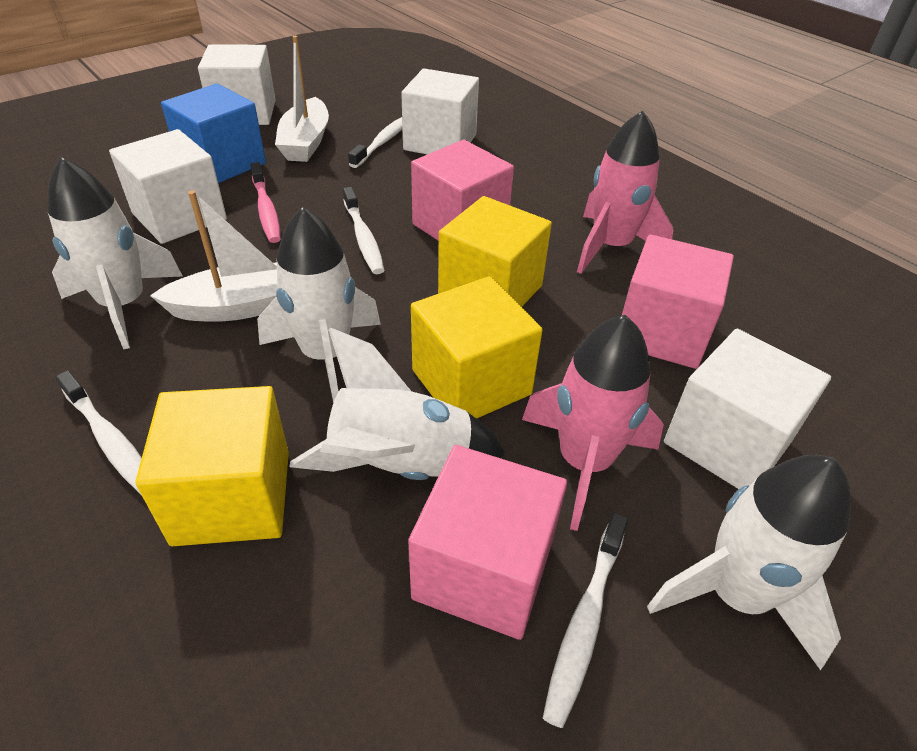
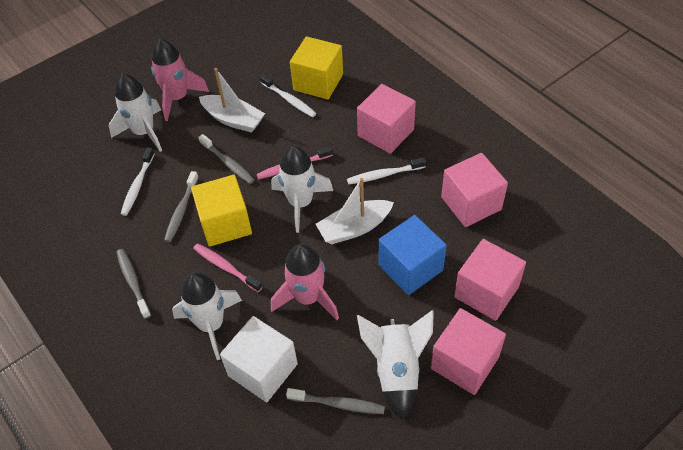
grey toothbrush: none = 0 -> [116,249,151,319] [164,171,199,242] [199,134,255,184] [286,388,385,414] = 4
pink cube: [408,445,567,640] [411,140,514,241] [622,234,734,369] = 3 -> [357,84,416,154] [431,308,506,395] [441,153,508,227] [454,239,526,321] = 4
pink toothbrush: [250,162,281,243] = 1 -> [193,243,263,292] [257,146,333,179] = 2
white cube: [109,129,227,244] [198,45,275,125] [401,69,479,154] [664,329,831,489] = 4 -> [220,316,298,402] = 1
white toothbrush: [56,370,142,494] [343,187,384,274] [348,117,403,168] [543,513,628,728] = 4 -> [121,147,155,216] [260,74,317,117] [347,157,426,185] = 3
yellow cube: [135,386,289,546] [411,276,543,419] [438,196,552,307] = 3 -> [191,175,252,247] [290,36,343,100] = 2

